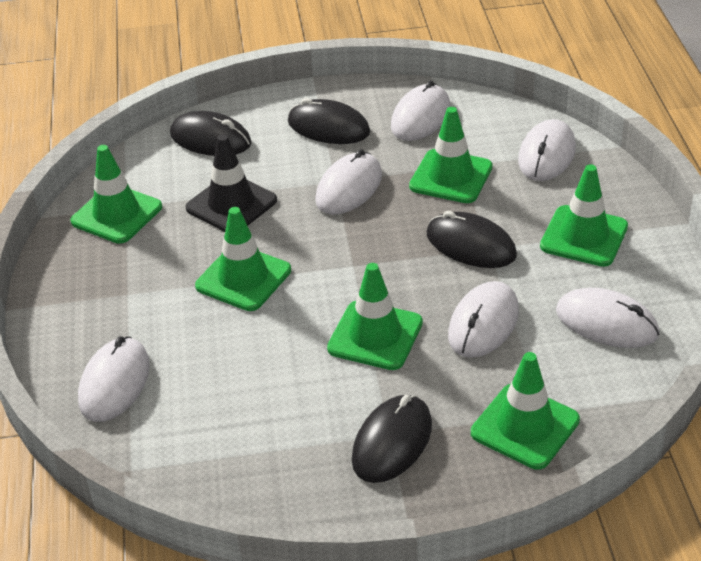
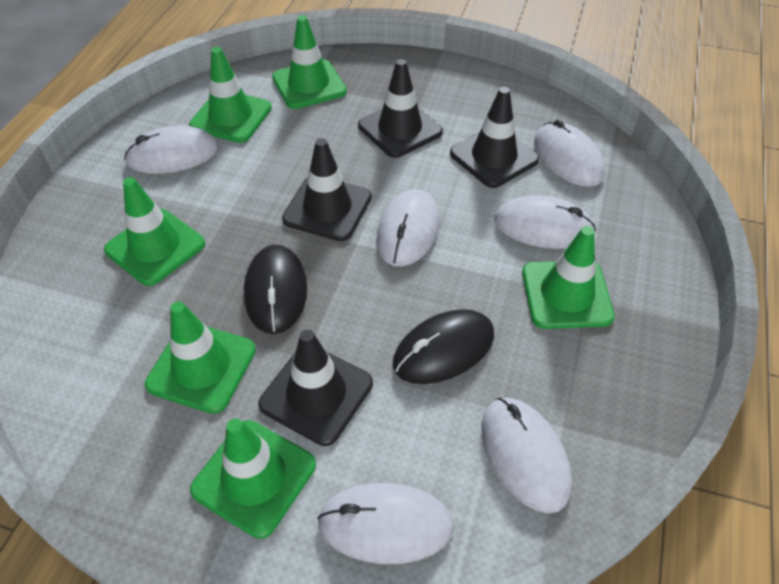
black mouse: [170,111,252,156] [288,98,370,144] [352,395,432,483] [427,211,517,268] = 4 -> [244,245,307,334] [393,309,494,384] = 2
black traffic cone: [186,134,277,232] = 1 -> [258,330,373,446] [282,138,372,241] [358,59,443,158] [450,87,539,188] = 4

